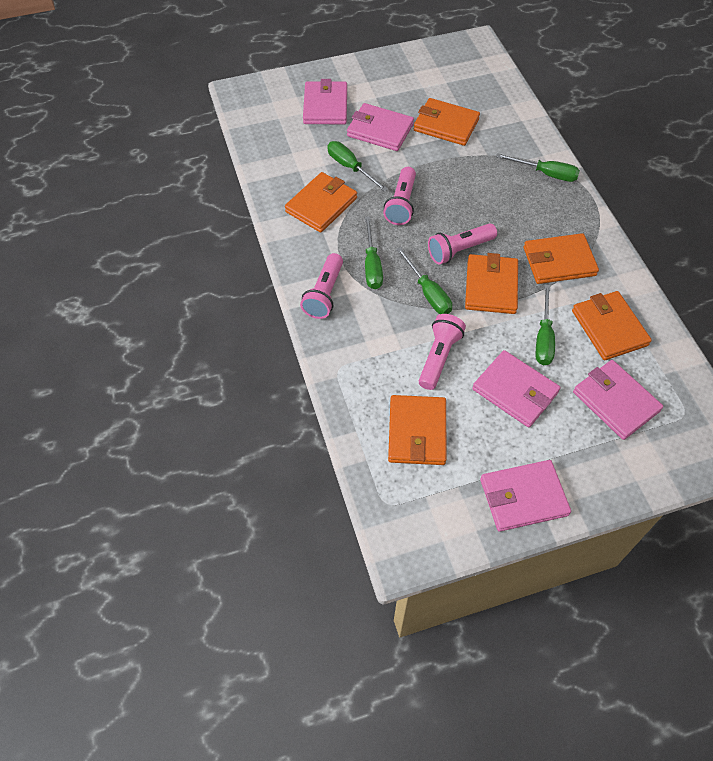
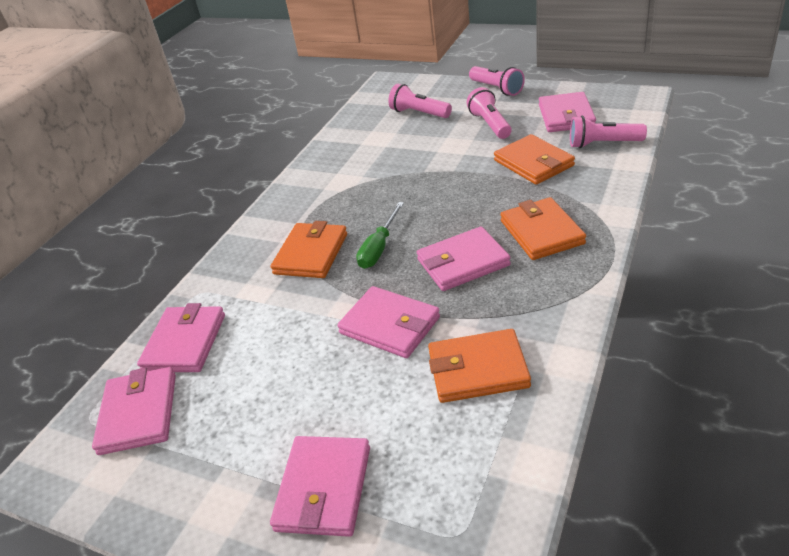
green screwdriver: [327,141,388,192] [365,216,383,289] [396,247,452,314] [496,153,580,182] [536,285,555,365] = 5 -> [356,202,404,269] = 1
orange wallet: [285,172,357,233] [388,395,447,465] [414,98,480,146] [465,253,518,314] [524,233,599,284] [572,291,652,360] = 6 -> [271,221,347,278] [428,329,531,403] [494,134,575,185] [501,197,586,260] = 4
pink wallet: [303,79,347,124] [347,103,414,151] [472,350,560,428] [480,460,571,532] [573,360,663,440] = 5 -> [92,367,176,455] [137,303,225,372] [270,436,370,537] [337,286,440,358] [417,226,511,291] [539,92,596,132] = 6

